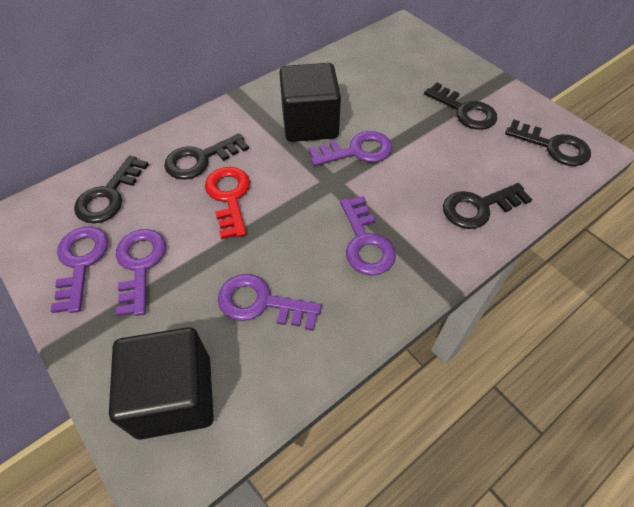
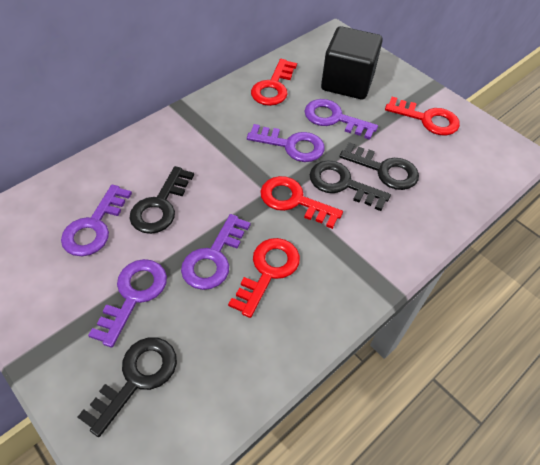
black cube: [109,327,214,440] [279,63,341,142] = 2 -> [321,26,383,99] = 1
black key: [74,156,149,223] [164,133,249,180] [424,83,497,130] [443,183,532,229] [505,119,591,166] = 5 -> [78,337,177,437] [129,166,194,234] [310,160,391,211] [340,142,419,190] = 4
red key: [205,167,250,239] = 1 -> [228,238,300,318] [251,59,297,106] [260,176,343,229] [385,97,460,136] = 4

